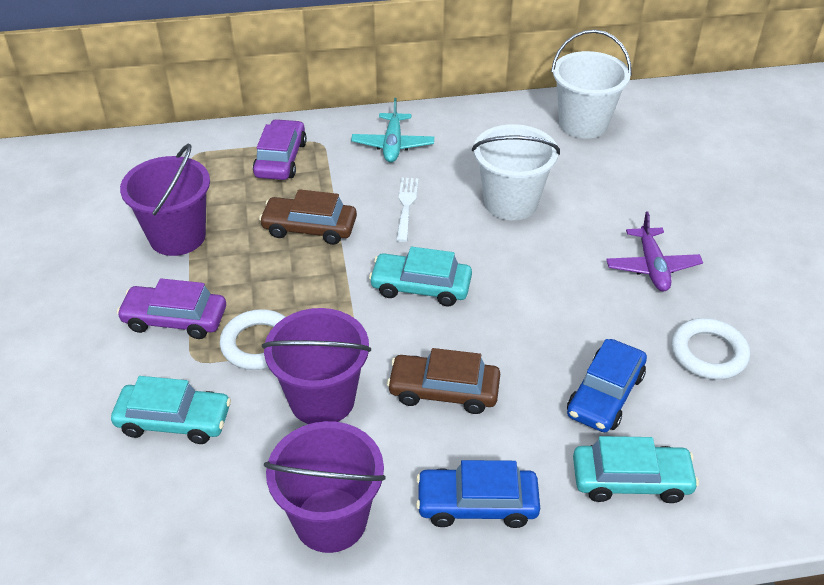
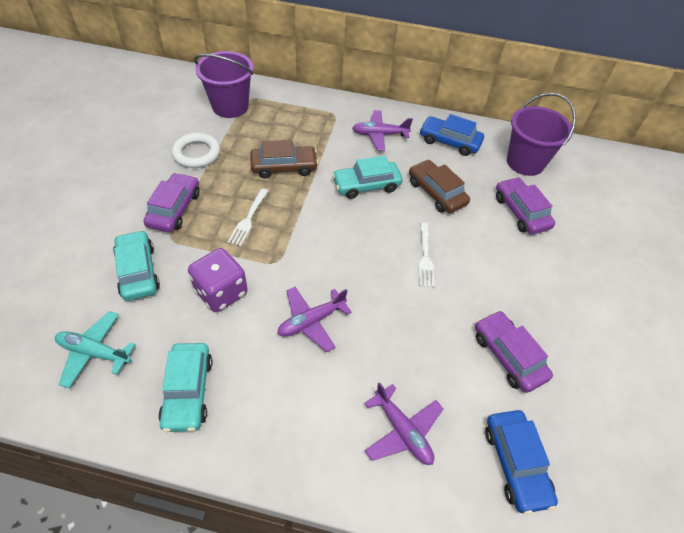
purple bucket: [120,143,210,256] [262,308,371,424] [264,421,386,553] = 3 -> [194,51,254,118] [507,93,576,176] = 2
purple car: [117,278,226,339] [253,119,307,180] = 2 -> [143,173,199,232] [475,310,553,393] [496,177,555,235] = 3
purple dice: none = 0 -> [188,248,248,312] = 1
purple plane: [606,211,703,292] = 1 -> [277,287,352,352] [352,110,413,151] [365,382,443,465] = 3
white bucket: [472,124,560,220] [551,30,632,139] = 2 -> none = 0
white fork: [396,178,419,242] = 1 -> [228,188,268,246] [418,223,435,287] = 2
white ring: [220,309,286,370] [671,318,750,380] = 2 -> [171,133,220,168] = 1

